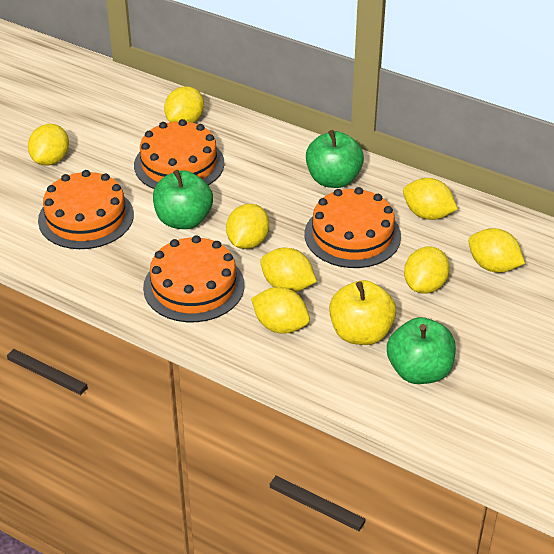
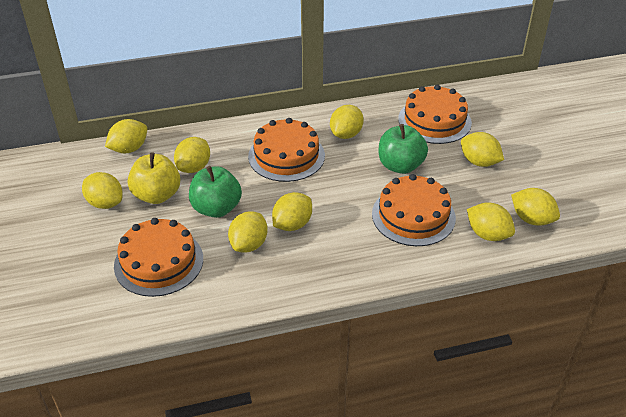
green apple: [153,170,213,229] [306,130,364,188] [387,317,456,384] = 3 -> [189,166,242,218] [379,124,428,174] = 2
yellow lemon: [28,124,69,166] [164,86,204,123] [226,204,269,249] [251,287,310,333] [260,248,317,292] [403,178,458,220] [404,247,450,294] [468,228,525,273] = 8 -> [82,172,123,209] [105,119,147,153] [174,137,210,173] [228,211,268,252] [272,192,312,231] [330,105,364,139] [461,132,504,167] [467,202,515,241] [511,188,560,226] = 9

